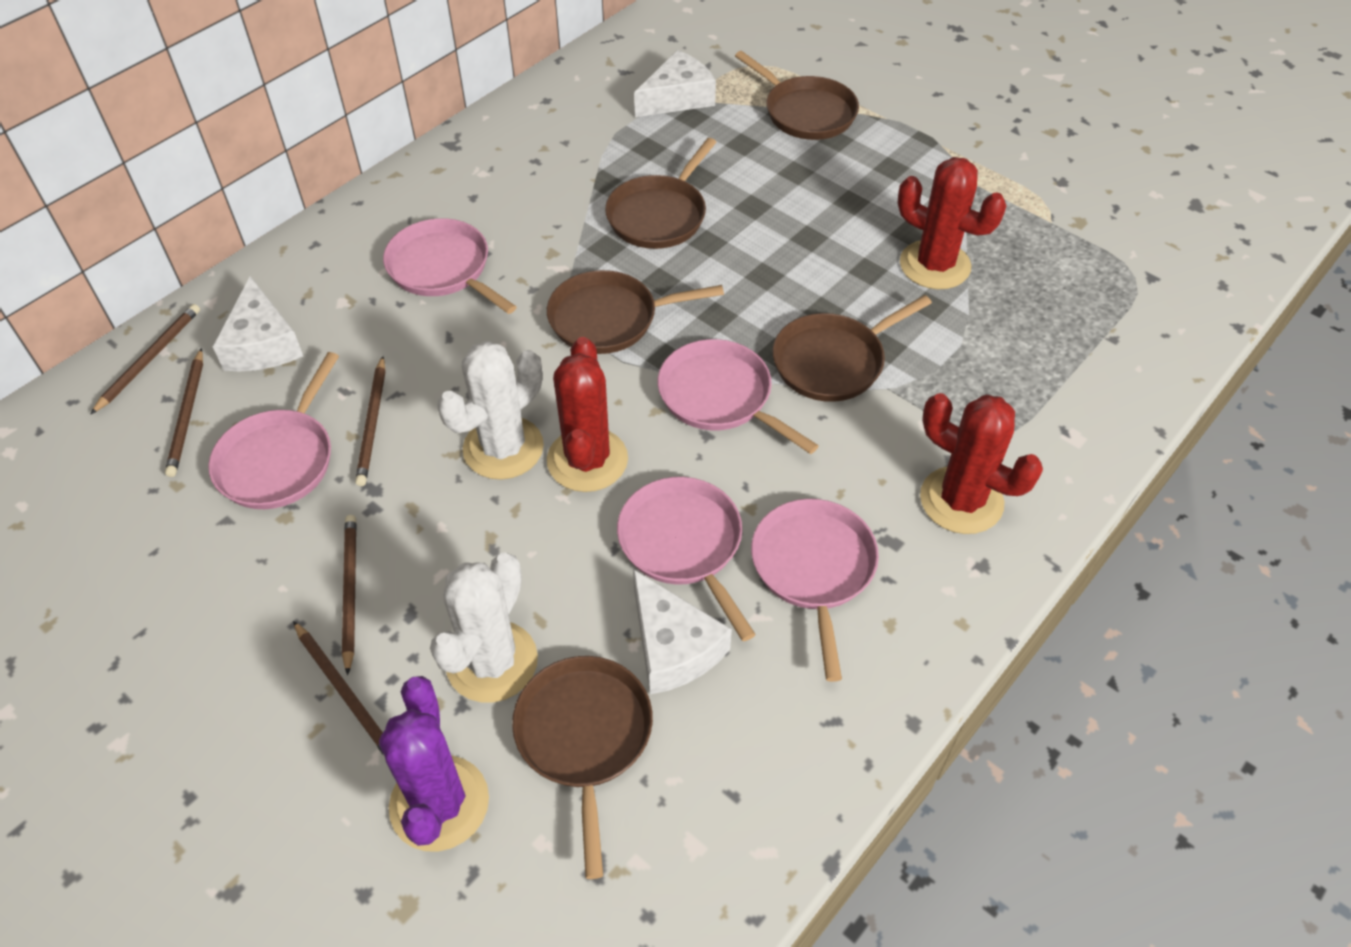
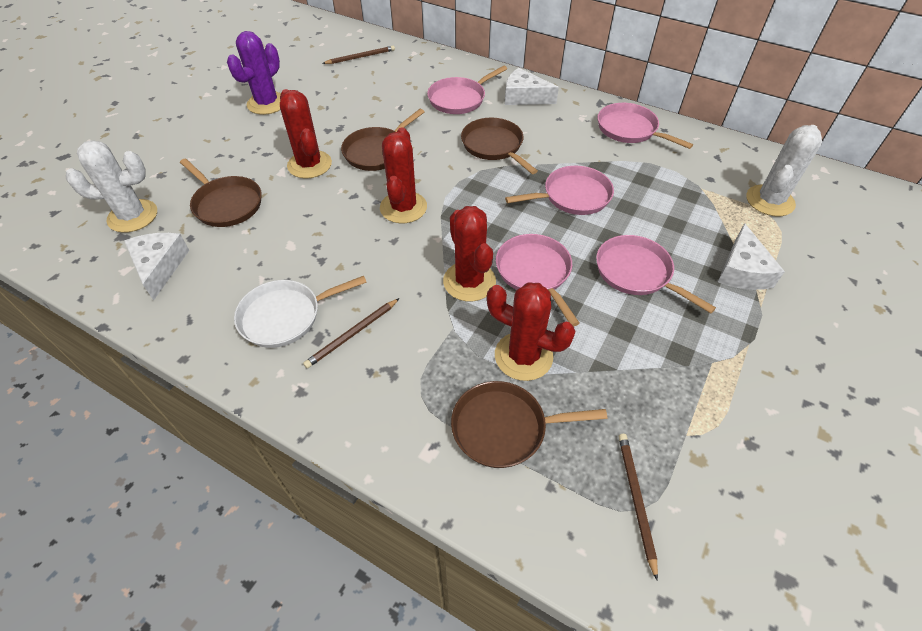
brown pan: [512,656,653,879] [547,270,724,354] [605,138,716,249] [735,51,859,140] [773,295,932,402] = 5 -> [180,159,262,227] [341,109,424,171] [451,381,607,468] [461,117,538,174] = 4
brown pencil: [91,304,200,414] [165,348,203,477] [293,621,385,757] [342,515,356,675] [355,356,385,486] = 5 -> [303,298,400,368] [322,46,395,64] [619,434,658,580] = 3
red cactus: [547,337,628,492] [897,157,1006,289] [920,393,1043,534] = 3 -> [280,89,332,179] [380,127,427,224] [443,206,496,301] [487,282,576,381] = 4
white pan: none = 0 -> [234,276,367,348] = 1

